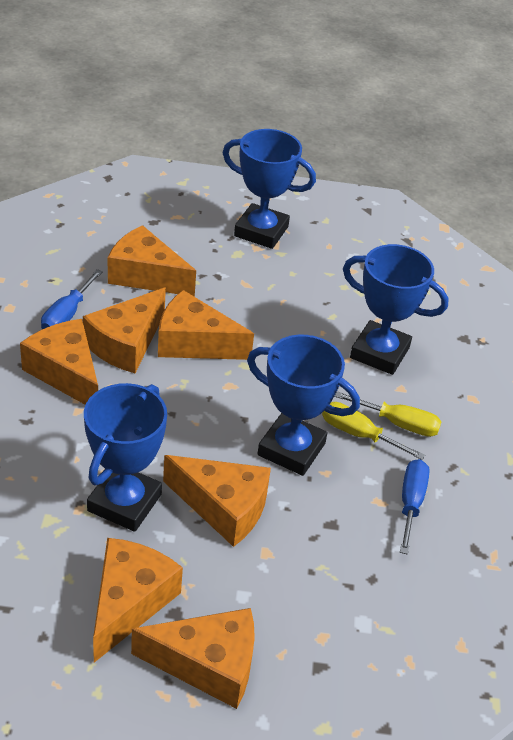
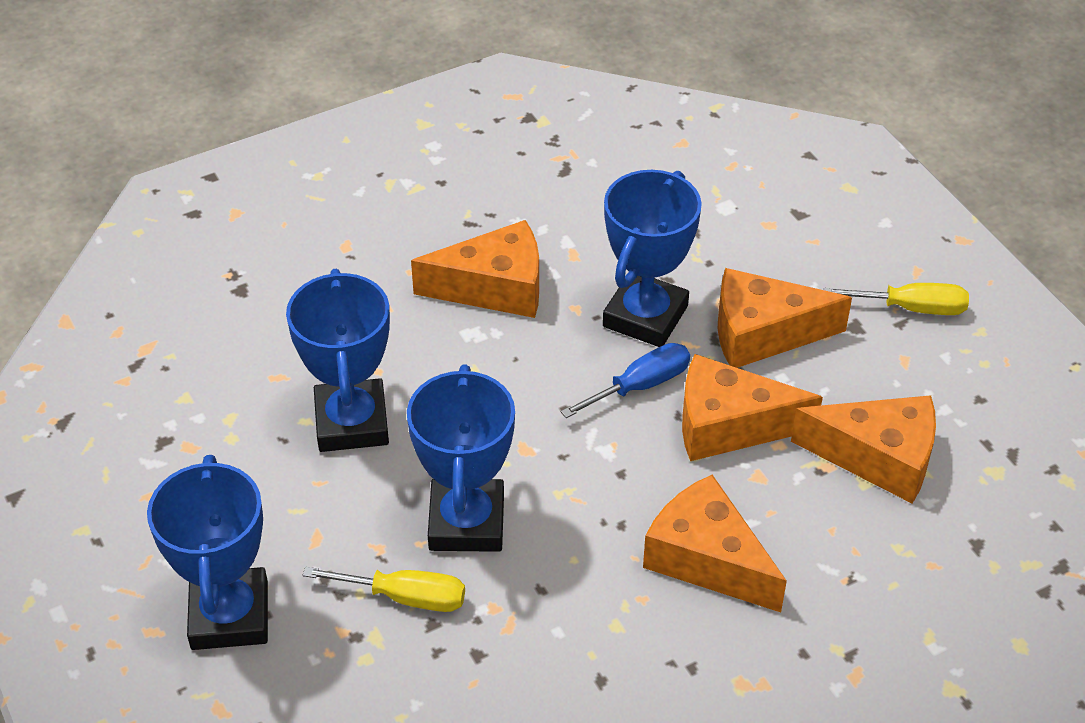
blue screwdriver: [41,269,103,329] [400,459,430,555] = 2 -> [561,343,690,418] = 1
orange cheese: [20,319,98,404] [83,288,166,373] [93,538,183,663] [108,225,196,297] [131,608,255,709] [158,290,254,360] [163,455,271,547] = 7 -> [411,220,539,318] [643,475,787,612] [682,354,823,461] [718,268,852,368] [791,395,936,504] = 5

